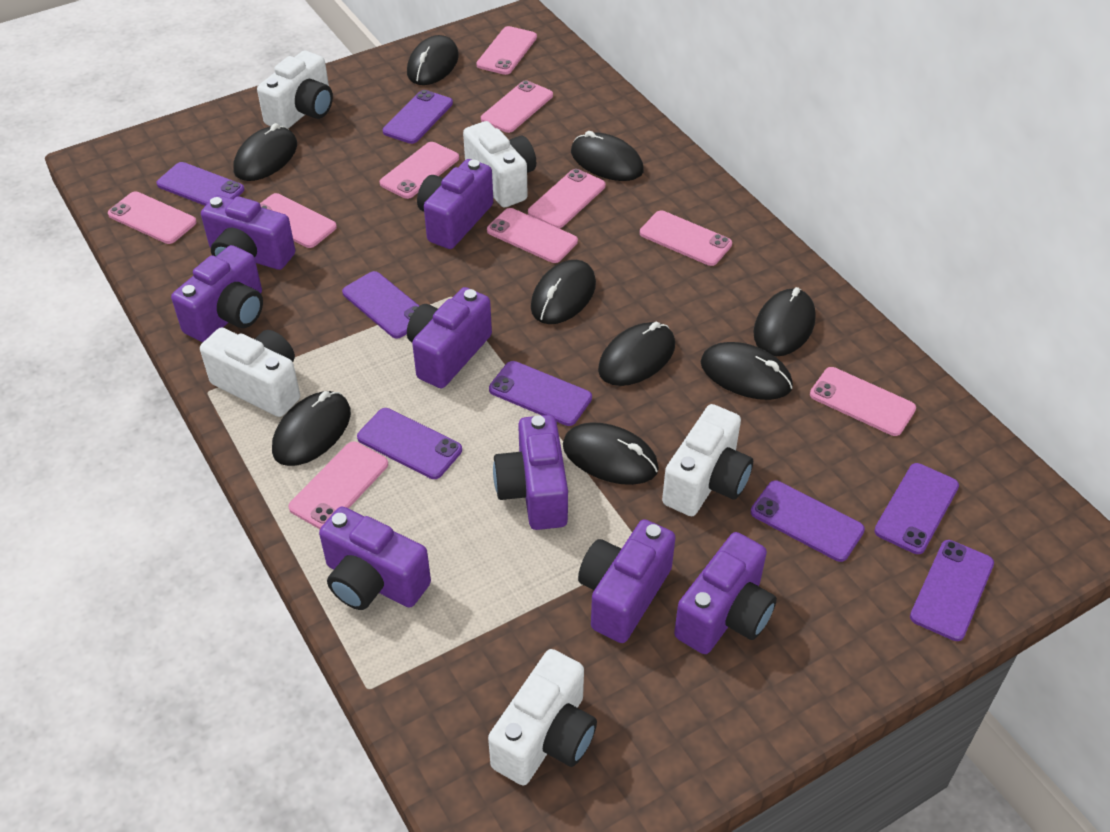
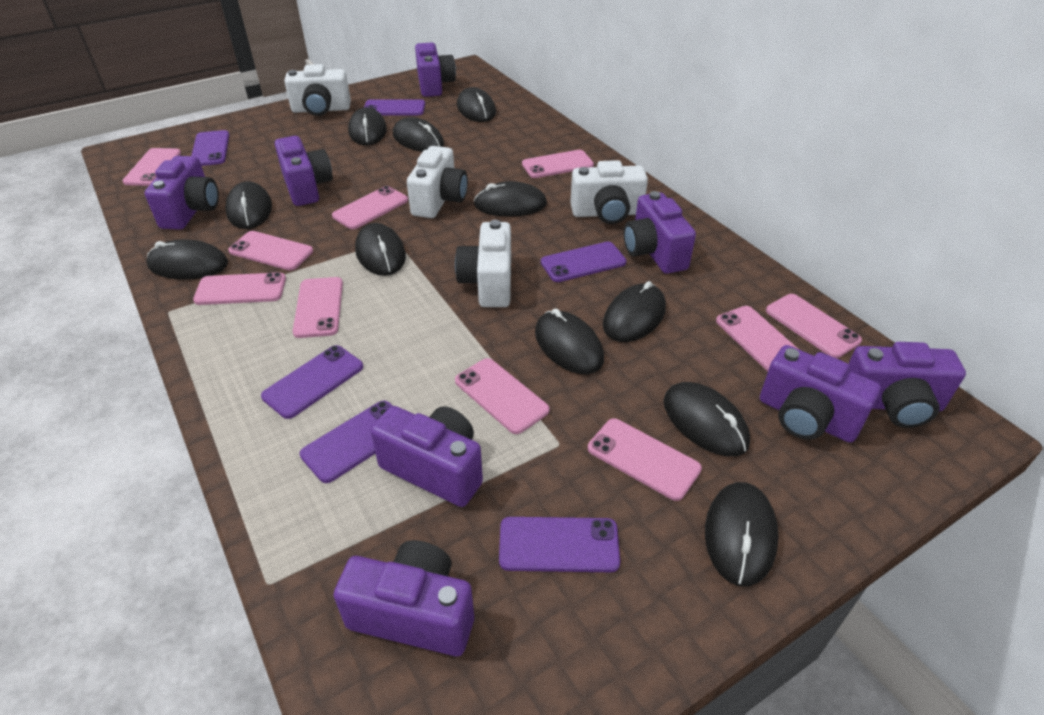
black mouse: [234,123,297,181] [272,391,351,466] [407,35,459,85] [531,260,596,324] [563,422,659,485] [571,131,644,181] [598,322,675,386] [700,342,793,400] [753,287,816,356] = 9 -> [146,239,228,279] [225,181,272,229] [348,107,387,145] [355,223,406,276] [393,117,444,152] [457,87,496,122] [474,181,547,217] [535,308,604,374] [603,281,666,342] [664,382,750,456] [705,482,779,587] = 11
purple phone: [156,162,244,206] [342,271,419,339] [357,408,462,479] [383,90,453,144] [489,361,592,426] [751,481,865,562] [874,463,959,554] [910,540,994,641] = 8 -> [191,130,229,166] [261,345,363,419] [300,401,392,483] [364,99,425,115] [499,517,620,572] [541,242,627,282] = 6
white camera: [200,328,300,417] [257,51,333,129] [463,121,536,208] [488,649,597,785] [662,404,753,516] = 5 -> [284,64,351,116] [407,146,468,218] [455,220,511,307] [570,160,648,224] = 4

